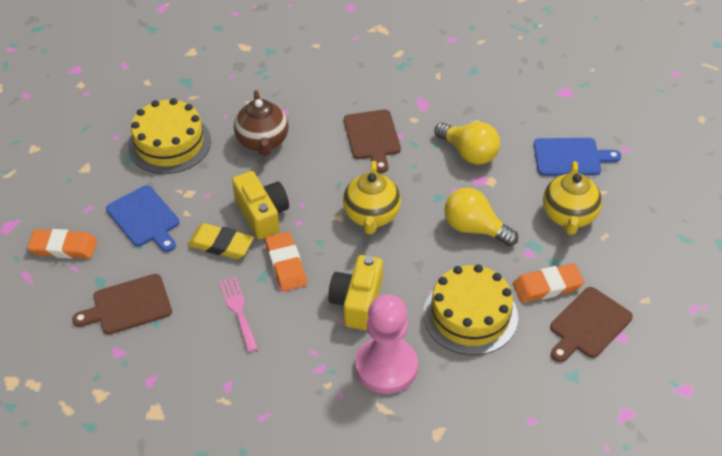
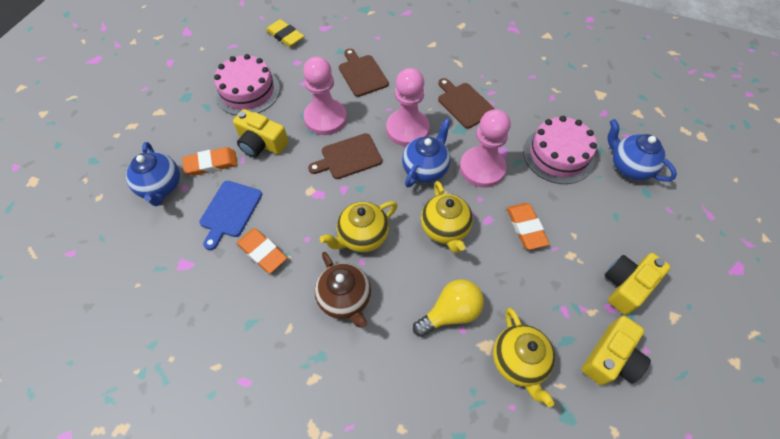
blue cutting board: [106,185,179,252] [534,138,621,176] = 2 -> [199,181,262,250] = 1
blue teapot: none = 0 -> [126,142,180,206] [402,118,451,188] [608,119,677,182] = 3
pink cake: none = 0 -> [214,54,280,115] [523,116,597,184] = 2
pink fork: [219,277,258,352] = 1 -> none = 0
pink pawn: [355,294,418,394] = 1 -> [303,57,347,135] [386,68,430,146] [460,109,511,188] = 3
yellow cake: [128,98,211,174] [423,264,518,355] = 2 -> none = 0
yellow camera: [232,171,289,239] [328,255,383,330] = 2 -> [233,109,288,157] [582,316,651,385] [605,253,671,315] = 3
yellow light bulb: [434,122,500,165] [444,188,518,246] = 2 -> [413,279,484,337] = 1
yellow teapot: [343,161,401,234] [543,161,602,235] = 2 -> [320,201,398,252] [421,181,473,253] [493,308,555,407] = 3

